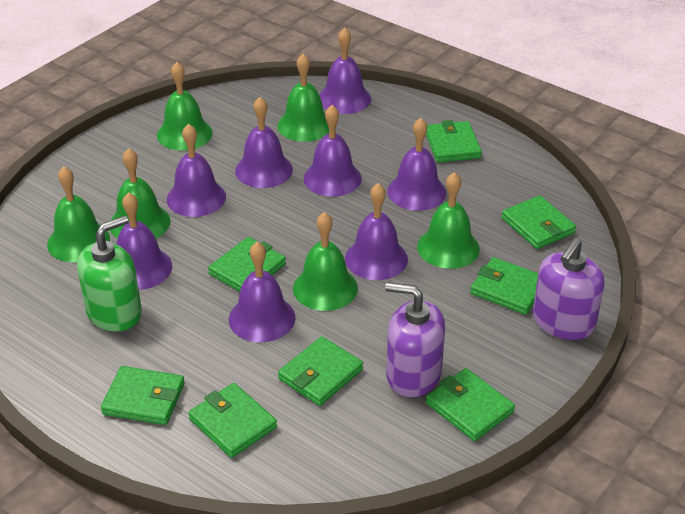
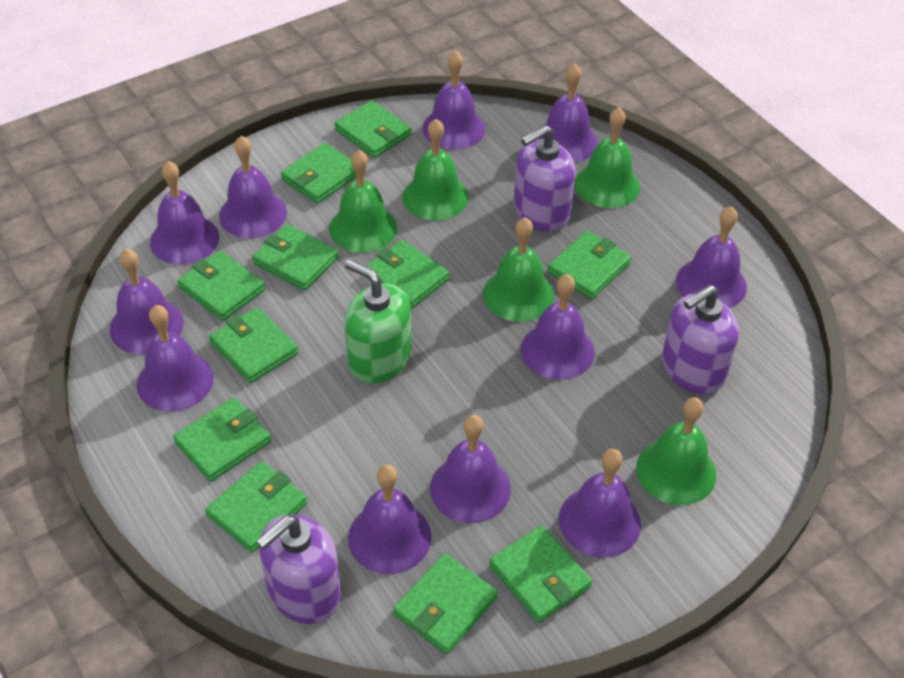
green bell: [47,167,110,262] [110,148,171,239] [157,62,212,151] [277,54,329,142] [293,212,358,311] [417,172,480,269] = 6 -> [329,150,397,253] [402,119,469,221] [483,217,554,322] [575,107,640,208] [636,397,716,505] = 5
green wallet: [101,366,185,425] [189,383,277,458] [208,237,286,292] [278,336,363,406] [426,120,482,163] [426,368,515,441] [470,257,538,315] [502,195,576,249] = 8 -> [173,398,271,481] [177,251,265,321] [205,461,307,552] [209,307,298,383] [252,224,339,290] [281,143,356,204] [334,100,411,158] [364,240,449,309] [393,553,498,654] [489,525,592,623] [547,231,631,299] = 11
purple bell: [116,192,172,290] [167,124,226,217] [229,242,295,342] [235,97,293,188] [303,105,362,197] [319,28,371,114] [345,183,408,280] [387,118,446,211] = 8 -> [109,248,184,354] [137,305,213,412] [150,161,219,265] [219,136,287,238] [348,465,432,574] [422,50,485,150] [430,415,511,523] [521,274,595,380] [539,64,598,163] [559,449,641,558] [676,206,747,308] = 11
purple soap dispenser: [385,282,445,397] [533,238,604,340] = 2 -> [256,514,341,624] [514,125,576,232] [662,285,739,394] = 3

